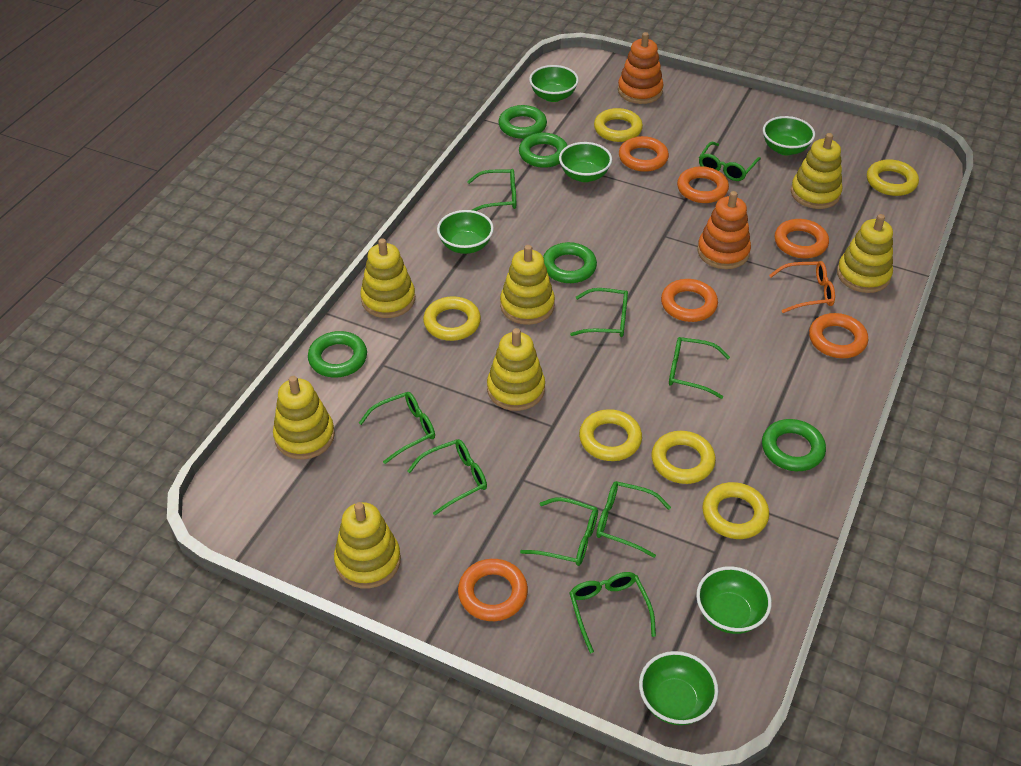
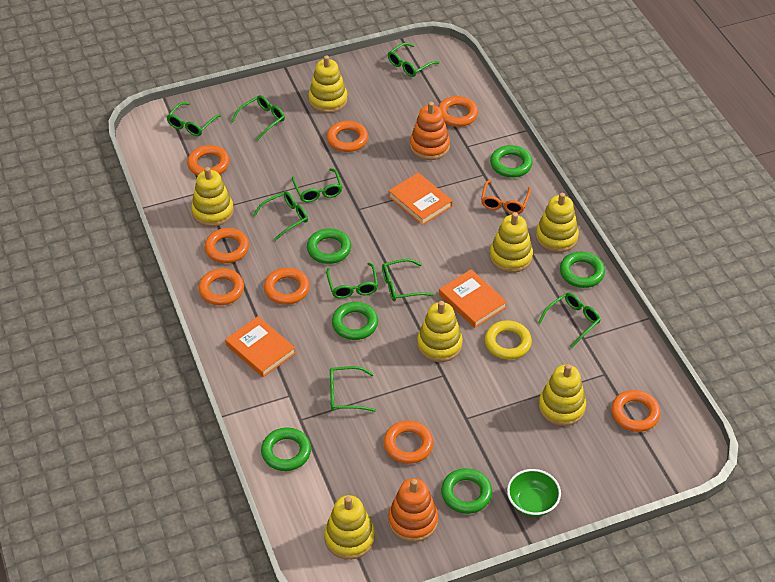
green bowl: [437,210,494,254] [529,65,579,102] [559,142,612,182] [639,651,718,725] [696,566,772,634] [763,116,815,155] = 6 -> [507,469,561,517] = 1
green ring: [308,331,367,378] [498,105,547,139] [519,133,568,168] [543,242,597,283] [762,419,826,471] = 5 -> [261,428,311,471] [307,228,351,264] [332,302,378,340] [441,468,492,514] [490,145,533,177] [560,252,605,288] = 6
orange book: none = 0 -> [225,316,296,377] [388,173,453,225] [439,269,507,328] = 3
orange ring: [458,559,528,621] [619,136,669,172] [661,279,718,322] [677,166,729,203] [775,219,829,258] [809,313,868,358] = 6 -> [187,145,230,176] [198,268,244,305] [205,228,249,263] [264,268,310,305] [327,121,368,152] [384,420,433,464] [438,96,478,127] [611,390,661,432] = 8
yellow ring: [423,296,481,341] [579,409,642,461] [594,108,643,142] [652,431,716,484] [702,482,769,539] [867,159,919,196] = 6 -> [485,320,532,360] = 1

